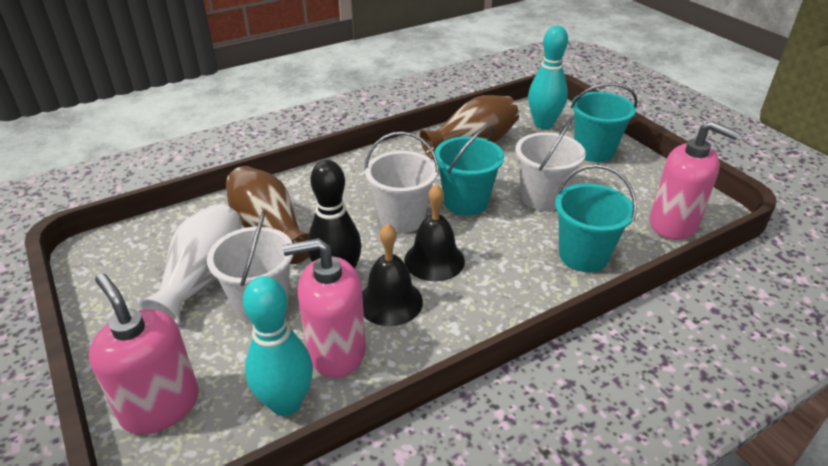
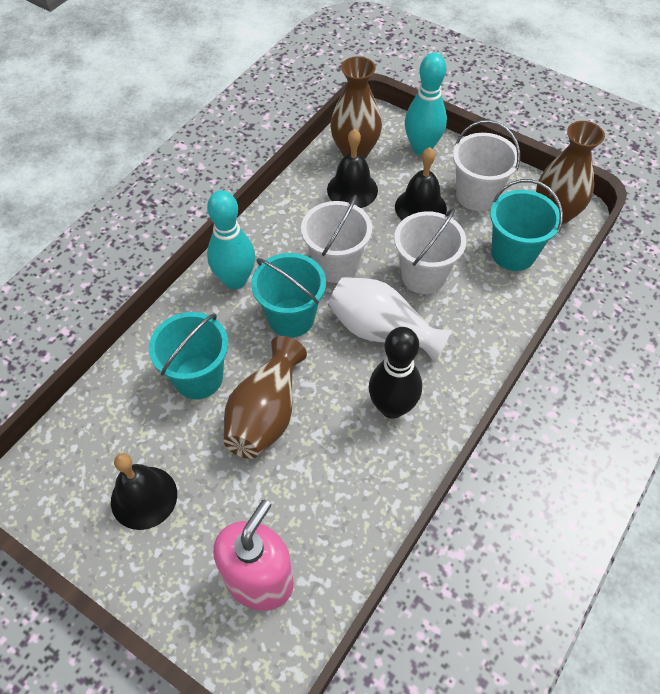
black bell: [362,224,423,326] [404,184,465,282] = 2 -> [111,453,177,530] [327,129,378,208] [395,147,447,220] = 3
brown vase: [226,166,309,264] [420,95,519,159] = 2 -> [224,336,307,459] [330,56,382,159] [536,121,605,225] = 3
pink soap dispenser: [88,273,199,435] [283,238,366,378] [650,121,740,240] = 3 -> [213,500,294,611] = 1

